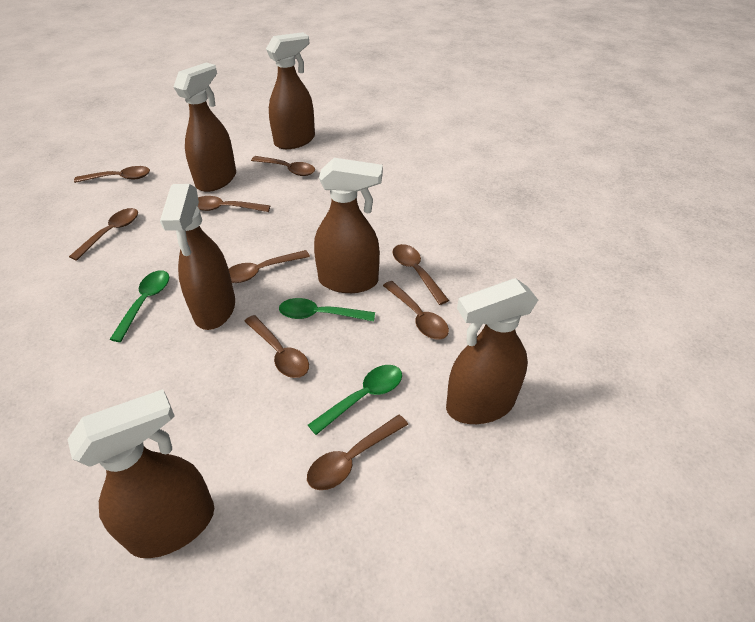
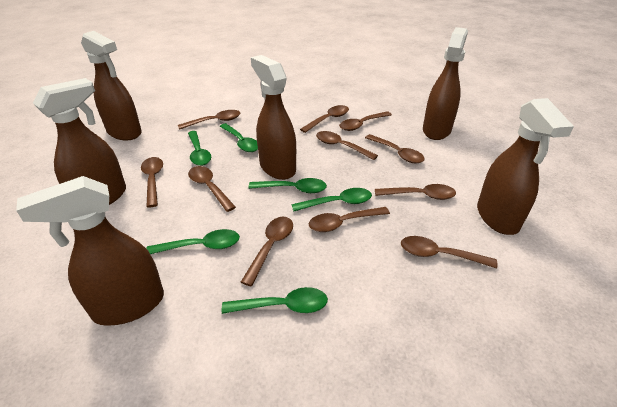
brown spoon: [69,208,138,261] [74,166,150,183] [198,196,270,212] [229,250,310,283] [244,315,309,378] [251,156,315,176] [307,415,408,490] [383,281,449,340] [392,244,449,305] = 9 -> [141,157,163,208] [178,110,240,130] [188,166,236,212] [241,217,293,286] [300,105,349,133] [309,207,390,232] [316,131,378,160] [339,111,392,131] [365,134,425,164] [375,184,456,200] [401,236,497,268] = 11
green spoon: [109,270,169,342] [279,298,375,321] [308,365,402,435] = 3 -> [146,229,240,254] [188,131,211,166] [219,123,258,152] [222,287,328,314] [248,178,327,193] [291,188,372,212] = 6

